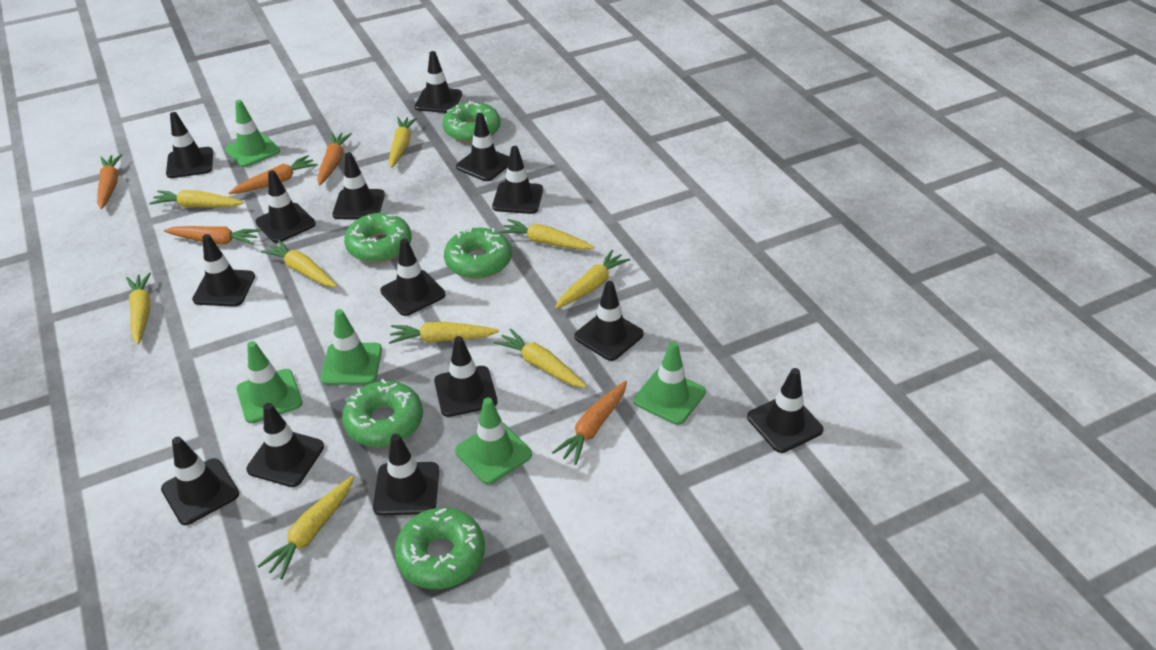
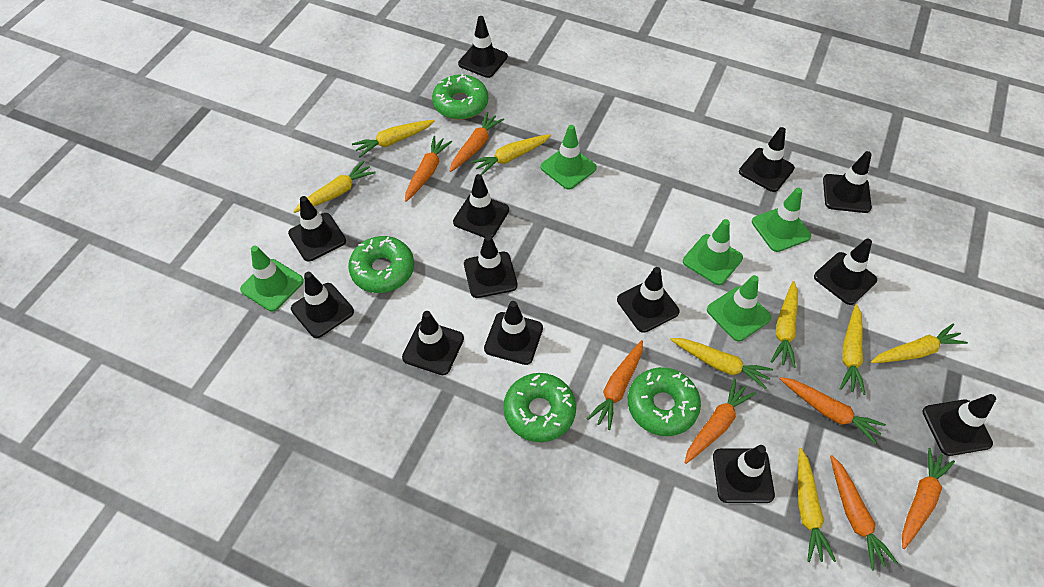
black traffic cone: [161,437,239,525] [166,112,213,178] [192,234,255,307] [246,403,324,487] [255,170,316,243] [332,152,385,219] [373,434,439,515] [380,239,445,316] [415,51,462,113] [434,336,498,417] [456,113,509,181] [492,146,543,214] [574,281,644,361] [747,368,824,453] = 14 -> [288,196,346,261] [291,272,354,338] [402,311,464,375] [453,174,509,238] [458,16,508,78] [464,235,518,298] [484,301,543,365] [617,267,680,333] [713,445,775,503] [739,127,795,192] [814,239,877,305] [823,151,872,213] [922,394,996,456] = 13
green donut: [342,379,423,447] [344,213,412,263] [394,508,485,589] [443,101,501,143] [444,226,512,279] = 5 -> [348,236,414,293] [432,74,488,120] [503,373,576,442] [628,367,701,436] = 4
orange carrot: [97,154,122,209] [164,226,261,245] [229,155,318,194] [317,133,352,186] [552,381,627,465] = 5 -> [405,136,452,202] [450,112,504,172] [587,340,643,430] [684,379,756,464] [780,377,886,444] [830,455,898,570] [902,448,955,549] = 7
yellow carrot: [126,272,151,345] [149,190,244,207] [258,476,354,579] [261,240,337,287] [389,117,417,168] [389,322,499,344] [494,328,587,388] [499,219,595,250] [555,250,630,309] = 9 -> [293,161,376,213] [352,120,435,157] [471,134,551,175] [670,338,773,389] [771,281,798,368] [798,448,836,562] [840,304,866,395] [871,324,968,363] = 8

